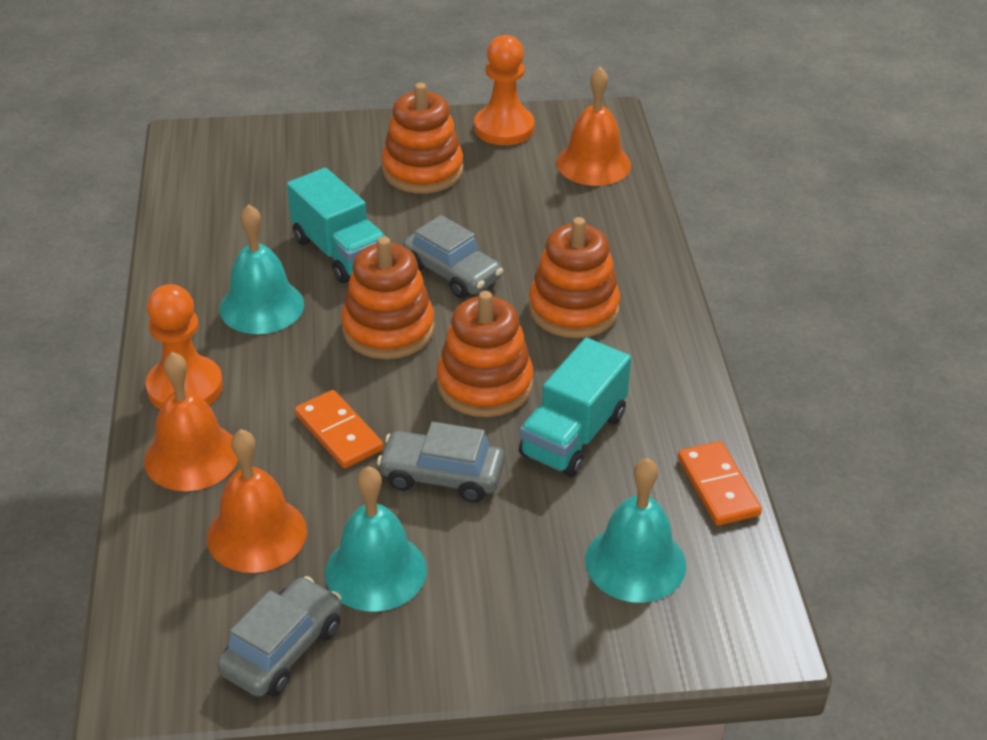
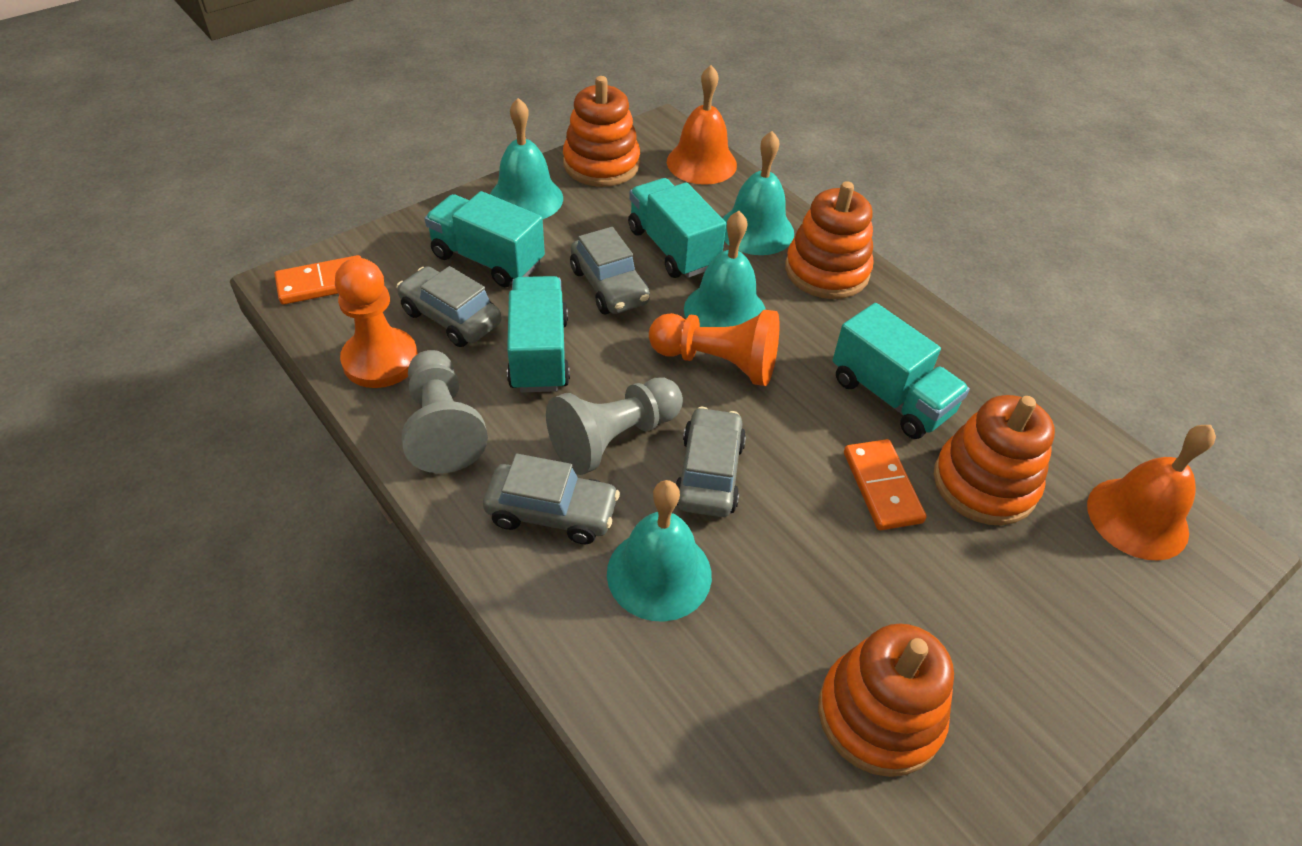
grey car: [218,576,341,697] [377,422,505,503] [403,215,503,298] = 3 -> [397,266,502,347] [483,454,620,544] [570,227,650,315] [675,407,746,517] = 4
grey pawn: none = 0 -> [401,350,488,473] [546,377,683,475] = 2
orange bell: [144,352,238,491] [207,429,307,573] [557,67,631,186] = 3 -> [667,65,737,185] [1087,425,1216,561] = 2
turquoise bell: [219,205,304,334] [325,466,427,612] [585,458,686,603] = 3 -> [490,98,563,219] [607,480,712,622] [684,211,766,327] [722,131,794,255] = 4
turquoise truck: [287,168,386,283] [519,338,631,477] = 2 -> [425,191,545,287] [507,276,570,393] [628,178,726,278] [833,303,970,439] = 4

